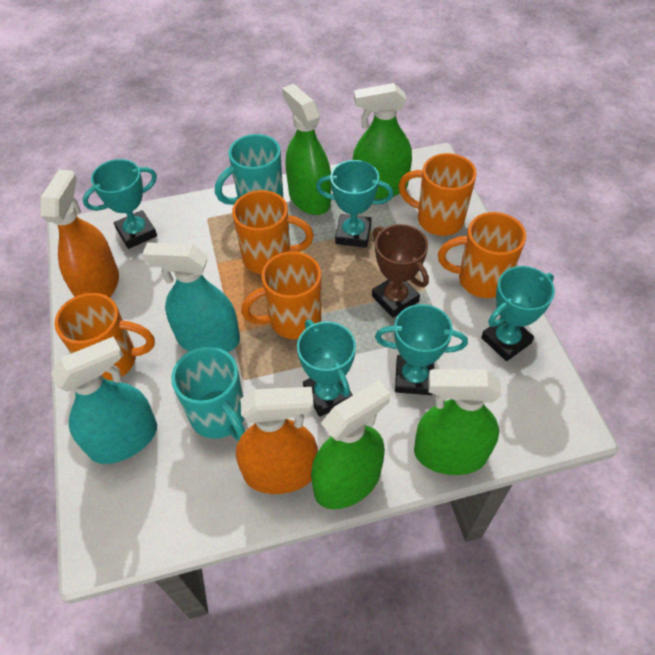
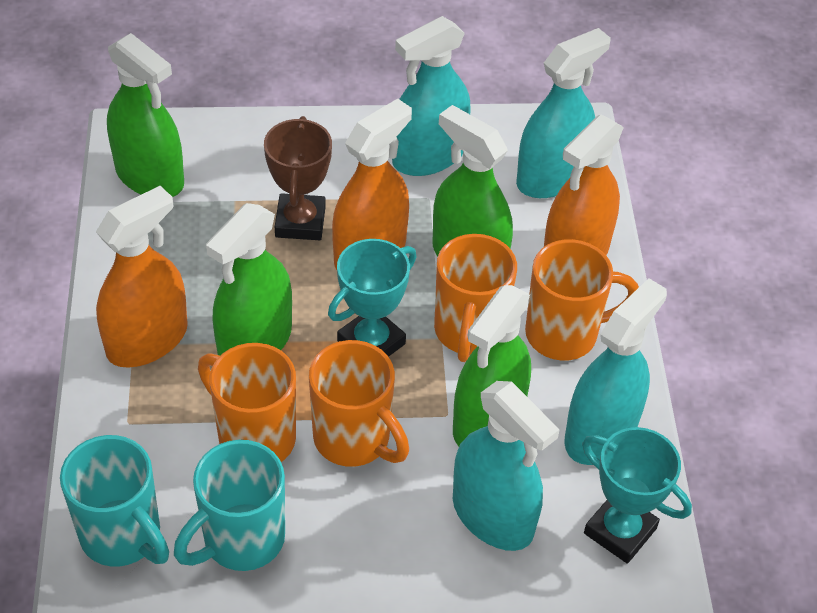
orange mug: [54,293,155,381] [232,190,314,274] [241,251,321,339] [398,153,477,236] [438,212,526,298] = 5 -> [198,343,296,462] [309,340,409,467] [434,234,517,362] [525,239,639,361] = 4
orange spray bottle: [41,170,119,297] [236,387,318,494] = 2 -> [96,186,188,368] [332,99,412,270] [544,115,624,255] = 3
turquoise spray bottle: [51,337,157,464] [142,243,240,352] = 2 -> [392,16,471,176] [453,381,560,551] [516,28,611,198] [564,278,667,465] = 4
turquoise trophy: [83,159,157,249] [297,320,356,417] [316,160,394,248] [375,304,468,395] [481,266,555,361] = 5 -> [328,239,417,357] [582,427,692,563] = 2

